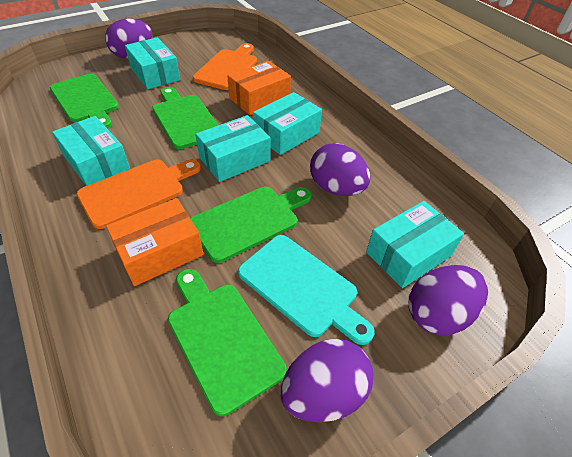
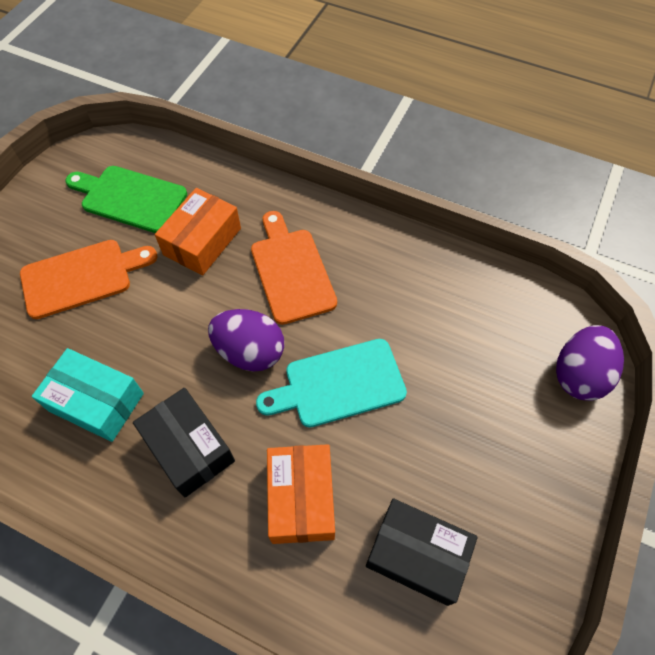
black box: none = 0 -> [133,388,235,498] [366,499,478,606] = 2
green cutting board: [50,74,119,129] [152,87,218,149] [168,269,287,416] [190,186,311,263] = 4 -> [65,166,187,233] = 1
purple egg: [105,18,152,59] [281,339,374,422] [310,143,371,196] [409,265,488,335] = 4 -> [208,309,284,372] [556,325,624,401] = 2
turquoise box: [52,116,130,186] [125,37,180,89] [195,115,270,182] [253,92,322,155] [366,201,464,288] = 5 -> [32,348,144,442] = 1

